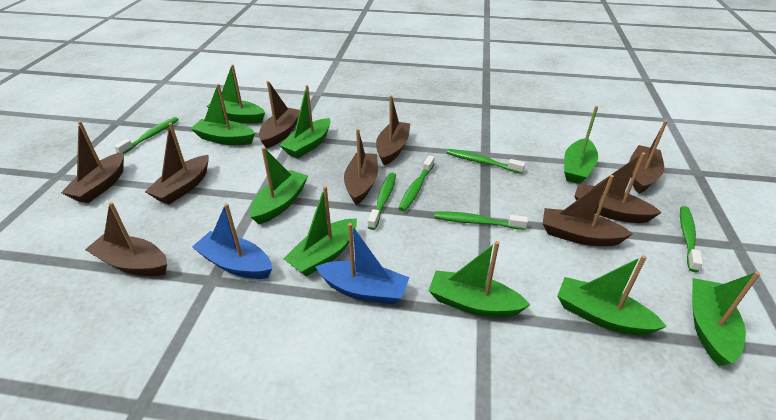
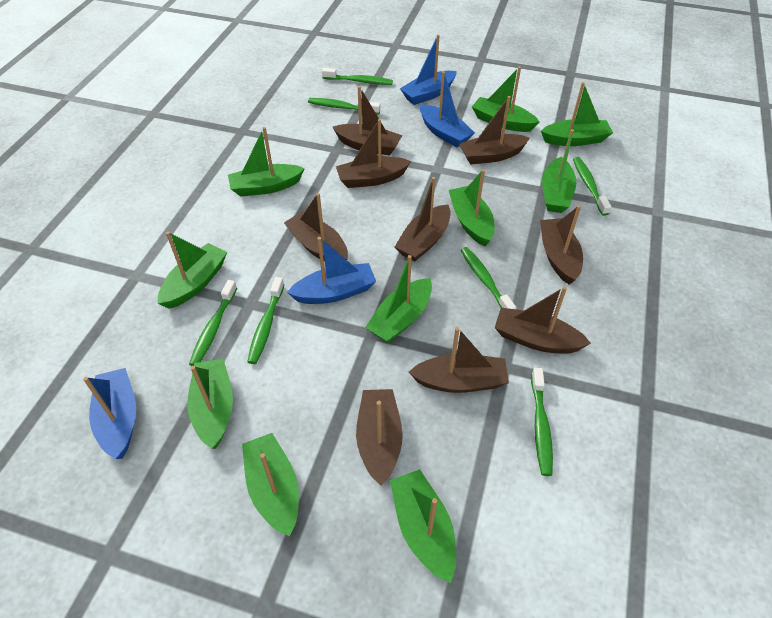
blue boat: [192,203,272,279] [315,223,410,305] = 2 -> [83,368,136,459] [287,237,376,304] [400,34,457,105] [420,71,475,147] = 4
green boat: [190,84,255,145] [207,64,265,124] [250,147,308,224] [279,85,331,158] [283,186,357,277] [429,241,530,317] [557,255,667,335] [564,106,598,184] [692,271,760,366] = 9 -> [158,231,227,309] [187,359,233,449] [228,127,305,197] [242,433,299,536] [365,255,432,343] [390,470,456,583] [449,169,495,246] [472,66,539,132] [541,82,613,146] [542,129,577,213] = 10
green toothbrush: [114,117,179,154] [368,173,396,230] [398,156,435,212] [434,212,528,230] [447,149,526,174] [680,206,703,272] = 6 -> [189,280,237,366] [247,277,284,364] [308,98,380,115] [322,68,393,85] [460,247,517,309] [531,368,553,476] [573,157,611,216] = 7

